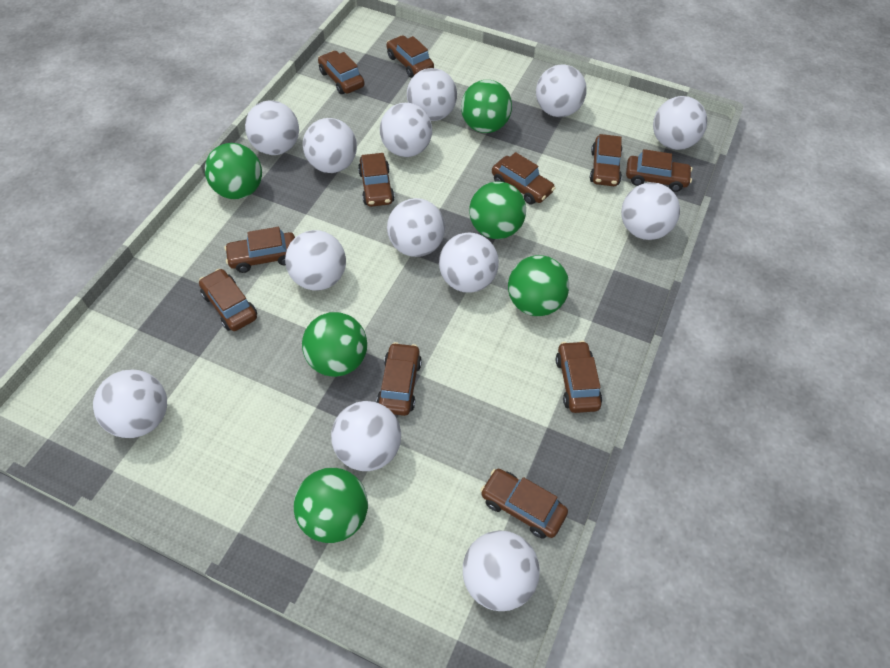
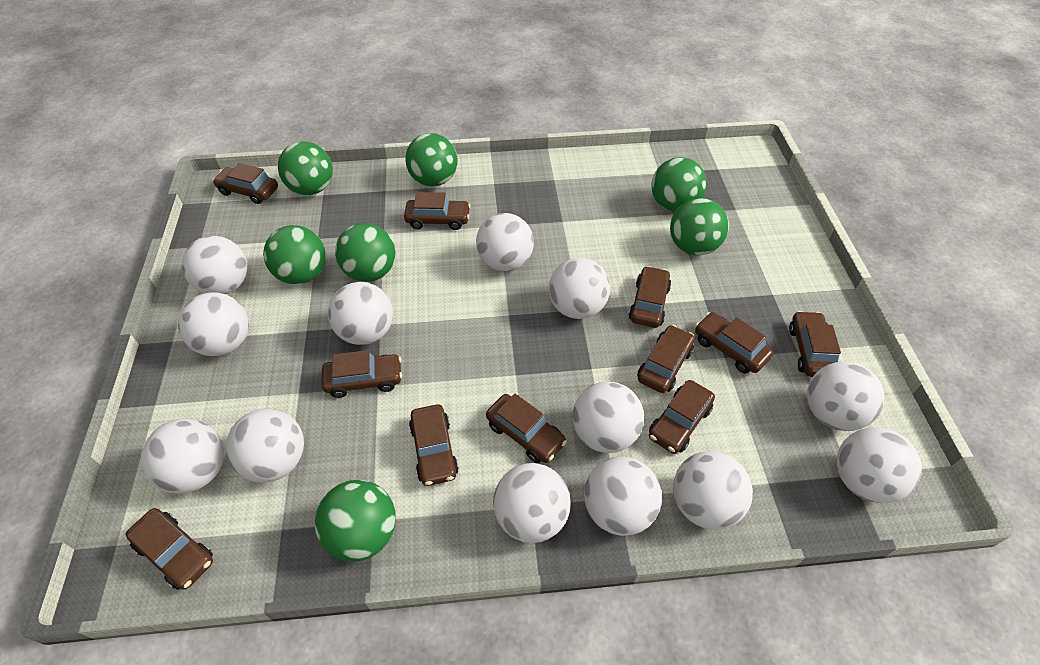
green ball: [205,143,262,199] [294,468,368,543] [302,312,367,377] [461,80,512,133] [469,182,526,239] [508,255,569,316] = 6 -> [263,225,326,284] [278,141,333,195] [315,480,396,562] [335,223,395,282] [406,133,457,187] [651,157,707,212] [670,198,729,255] = 7

